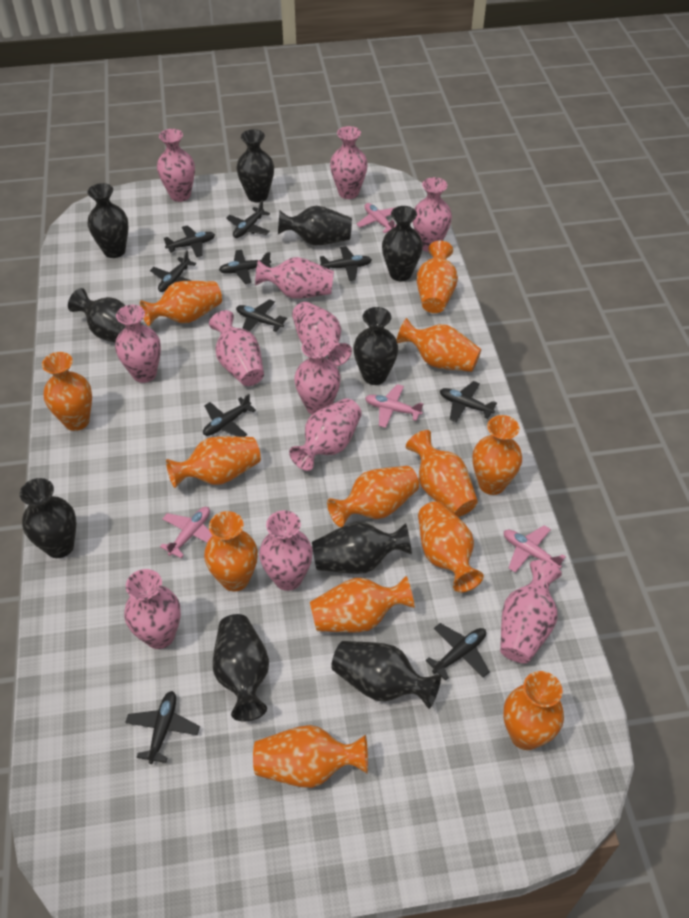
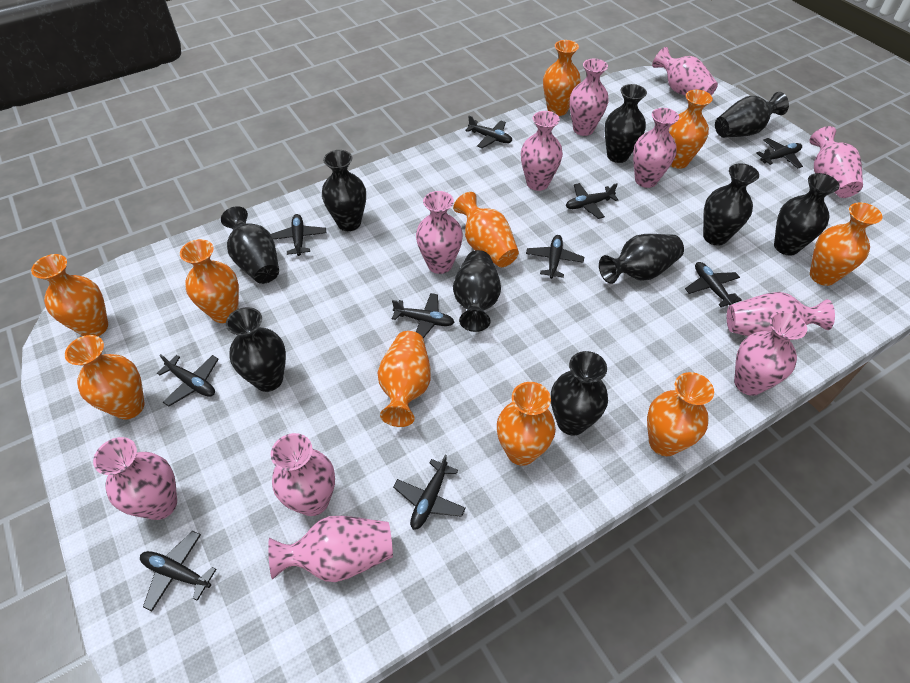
orange vase: [42,352,92,431] [140,281,222,326] [166,436,261,488] [204,511,258,592] [253,725,368,788] [310,576,415,632] [327,466,419,527] [396,318,481,372] [406,430,478,517] [417,241,458,313] [418,501,484,592] [473,415,522,495] [503,671,564,750] = 13 -> [31,254,108,336] [65,335,145,420] [180,239,239,323] [378,331,431,427] [453,192,519,267] [497,382,556,466] [543,40,581,116] [647,372,714,456] [669,90,713,169] [810,202,883,286] = 10
pink plane: [160,507,213,558] [356,203,397,233] [365,384,423,428] [504,525,566,573] = 4 -> none = 0
pink vase: [115,305,161,383] [124,569,181,649] [157,129,195,202] [209,310,264,386] [255,257,334,299] [259,510,313,591] [289,398,362,471] [292,302,352,366] [294,337,341,414] [330,126,368,199] [413,177,452,252] [500,560,562,663] = 12 -> [93,437,177,520] [268,516,393,582] [271,433,335,516] [416,191,463,274] [521,111,563,191] [570,59,609,136] [633,108,679,188] [652,47,718,96] [727,292,835,336] [734,311,807,396] [809,126,863,198] = 11

